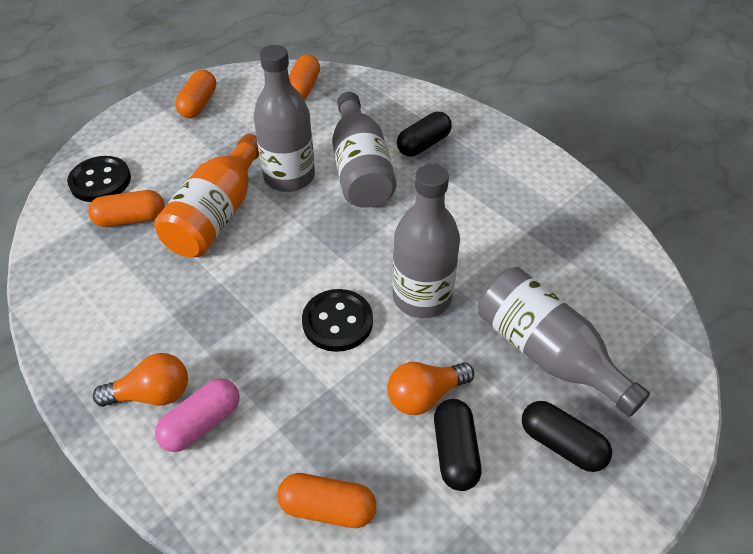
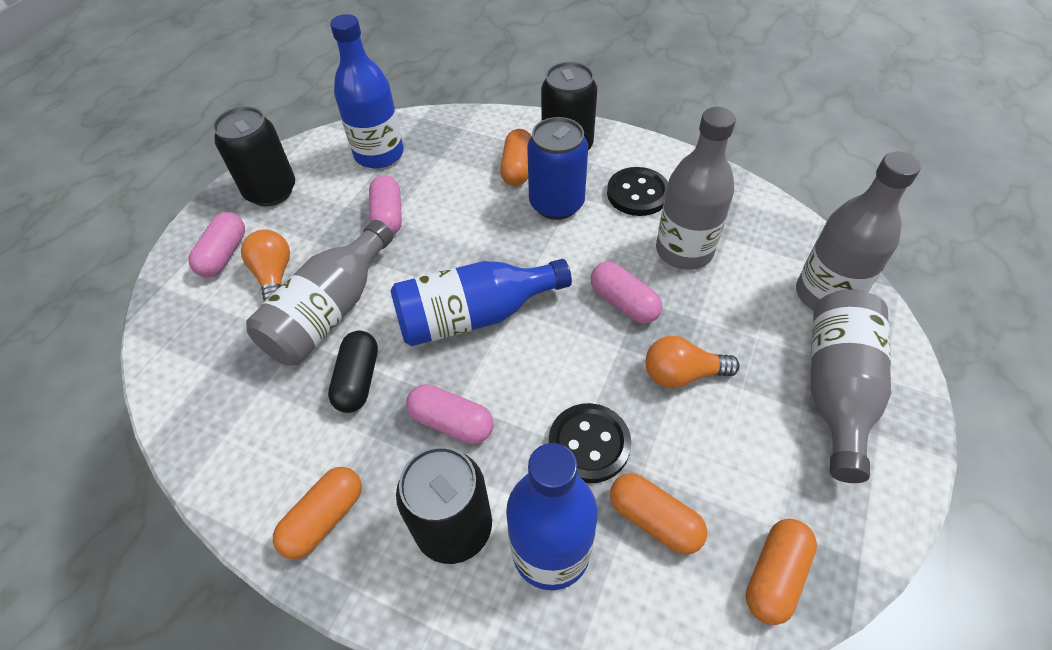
black can: none = 0 -> [213,106,295,207] [396,446,492,564] [541,62,597,150] = 3
black capsule: [397,112,452,157] [434,399,481,491] [522,401,612,472] = 3 -> [328,330,378,413] = 1
blue bottle: none = 0 -> [330,14,404,169] [390,259,572,346] [506,443,598,591] = 3
blue can: none = 0 -> [527,117,588,220] = 1
orange bottle: [154,134,259,257] = 1 -> none = 0
pink capsule: [155,378,240,452] = 1 -> [189,212,245,277] [369,175,402,235] [406,384,493,444] [591,262,662,324] = 4

